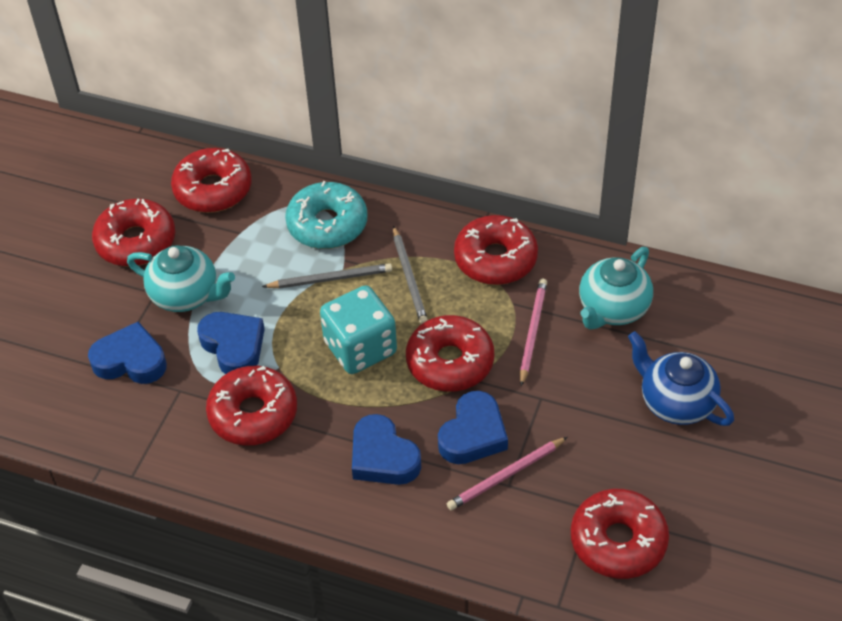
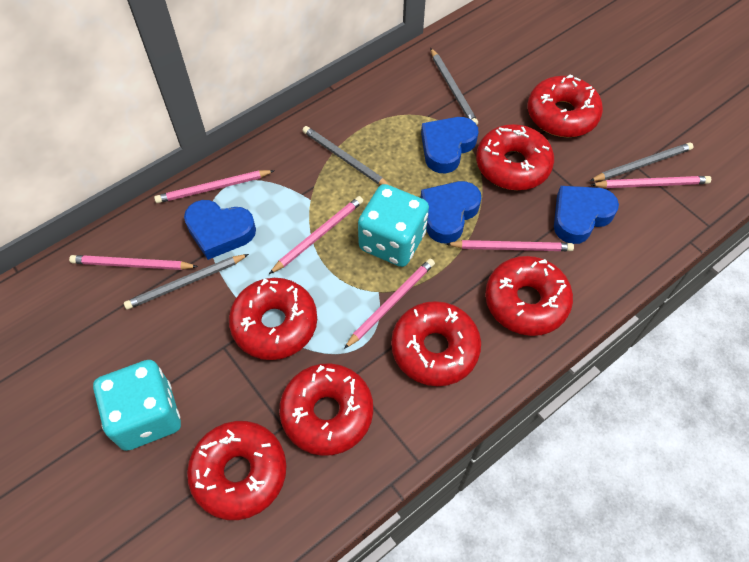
blue teapot: [628,331,734,426] = 1 -> none = 0
grey pencil: [262,263,392,289] [393,226,428,324] = 2 -> [124,254,249,310] [302,126,389,185] [430,48,478,125] [590,143,693,181] = 4
pink pencil: [447,437,568,510] [520,279,547,386] = 2 -> [69,255,198,270] [154,170,274,203] [269,196,363,274] [344,259,435,349] [446,240,574,251] [591,176,711,188] = 6
red donut: [92,199,175,267] [171,148,252,213] [206,366,297,446] [406,315,494,392] [454,215,538,285] [571,489,669,579] = 6 -> [187,421,286,520] [229,278,317,360] [279,363,373,456] [391,301,481,386] [476,124,554,190] [485,256,573,336] [528,74,603,137] = 7
turquoise dice: [320,285,397,374] = 1 -> [93,360,181,451] [358,184,429,267] = 2
turquoise donut: [285,181,367,249] = 1 -> none = 0
turquoise teapot: [127,245,235,312] [579,247,653,329] = 2 -> none = 0

